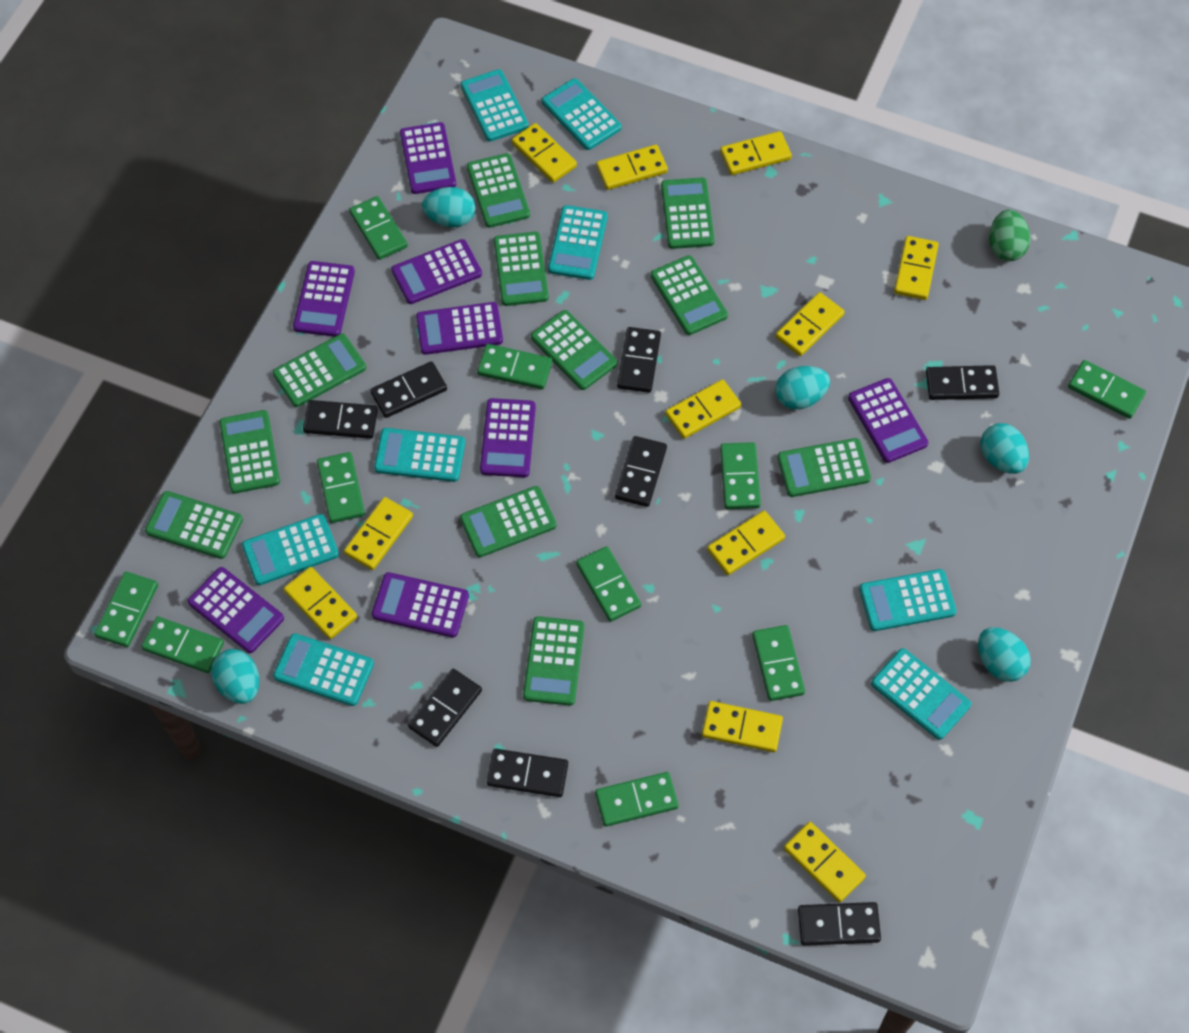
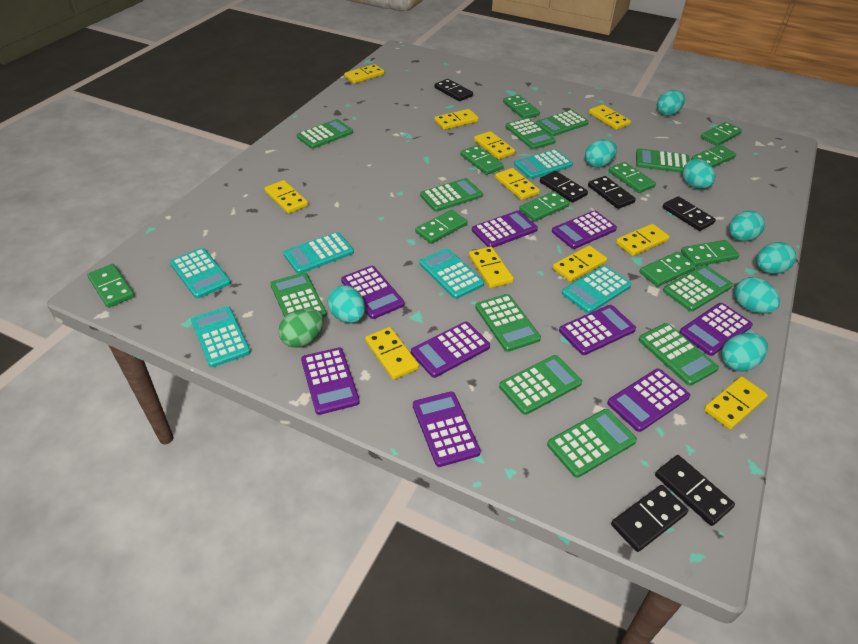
black domino: [303,400,378,439] [370,361,447,418] [408,669,482,747] [487,749,568,797] [615,436,667,507] [617,327,661,393] [798,902,881,946] [926,365,999,400] = 8 -> [435,79,473,101] [540,171,588,203] [588,176,636,209] [611,485,688,552] [655,455,735,526] [663,196,716,231] = 6
purple calculator: [188,567,284,653] [293,261,355,337] [372,572,469,638] [391,239,482,304] [400,122,456,194] [416,302,503,355] [480,398,536,477] [848,378,928,463] = 8 -> [301,347,360,415] [341,266,404,319] [411,322,490,378] [413,391,481,467] [472,210,538,248] [552,210,617,249] [559,305,636,355] [607,369,690,432] [679,303,753,356] = 9
turquoise calculator: [242,514,339,585] [273,633,374,706] [374,428,465,482] [461,69,529,142] [542,78,622,150] [548,205,608,280] [859,569,957,631] [871,648,971,740] = 8 -> [170,248,231,298] [191,306,251,367] [283,232,354,274] [419,248,484,299] [514,149,573,179] [562,265,631,314] = 6
turquoise egg: [211,649,260,704] [422,187,476,227] [775,366,830,410] [978,627,1031,682] [980,423,1029,474] = 5 -> [328,285,365,323] [585,139,617,168] [657,90,685,116] [682,159,715,189] [721,333,768,372] [729,211,765,241] [734,277,780,313] [756,242,796,274] = 8

